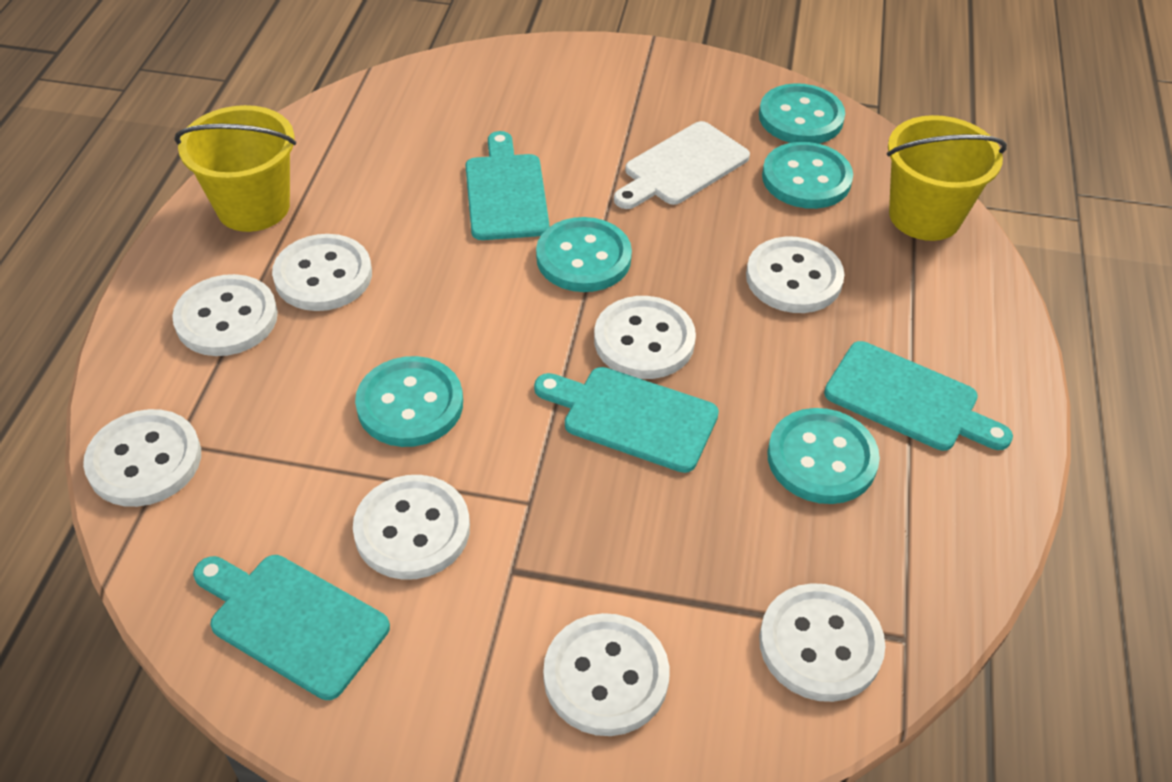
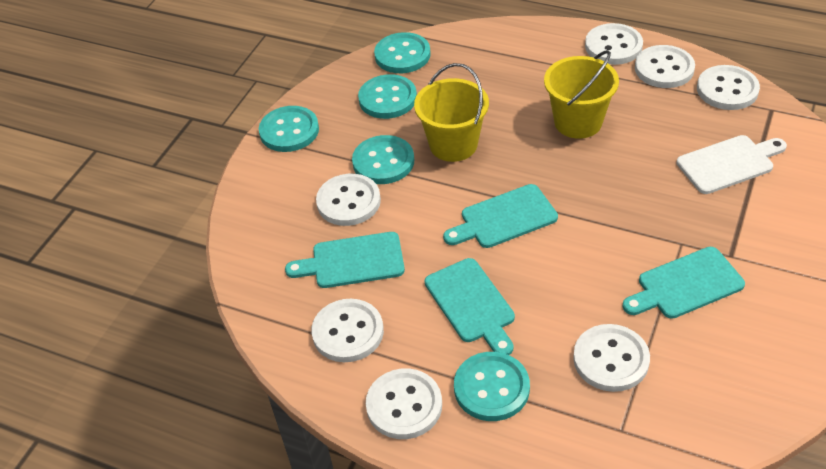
white button: [83,409,201,507] [172,274,278,356] [272,234,372,311] [353,475,470,580] [543,613,670,736] [594,296,696,379] [746,236,845,313] [759,583,885,702] = 8 -> [311,299,384,362] [316,174,381,226] [366,369,442,439] [573,324,650,392] [585,23,643,65] [635,45,695,88] [697,65,760,110] = 7

